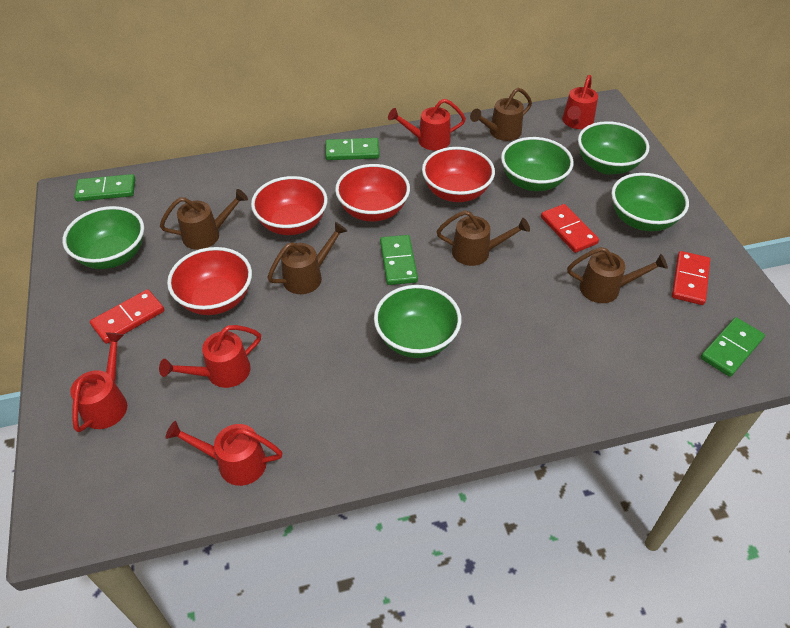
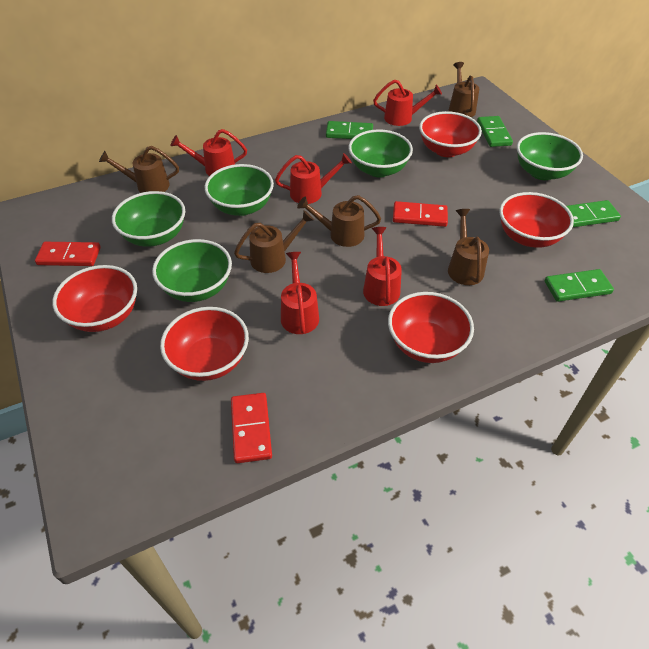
red bowl: [167,247,252,315] [251,176,328,235] [335,164,410,221] [422,147,495,202] = 4 -> [52,265,137,332] [160,307,249,381] [388,292,474,363] [419,111,482,157] [499,192,574,248] = 5

